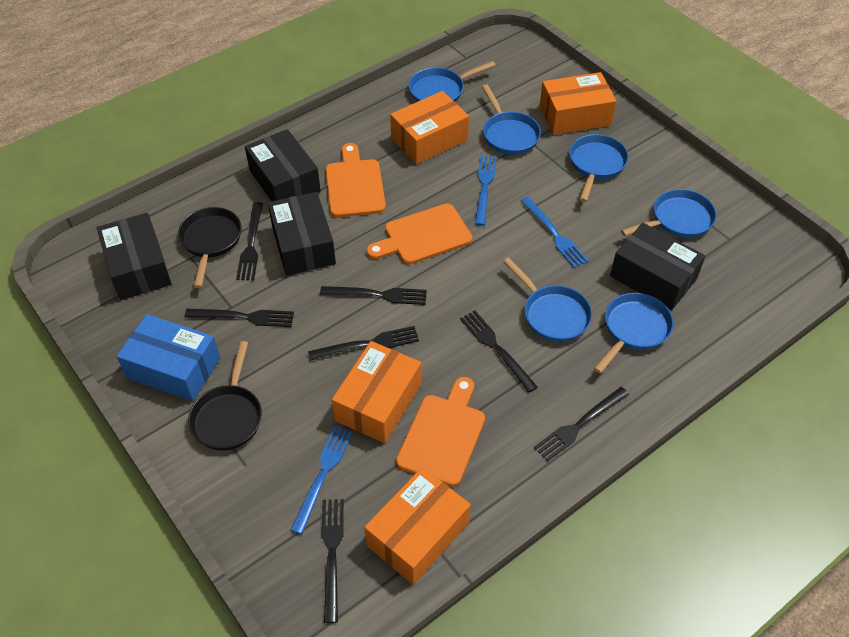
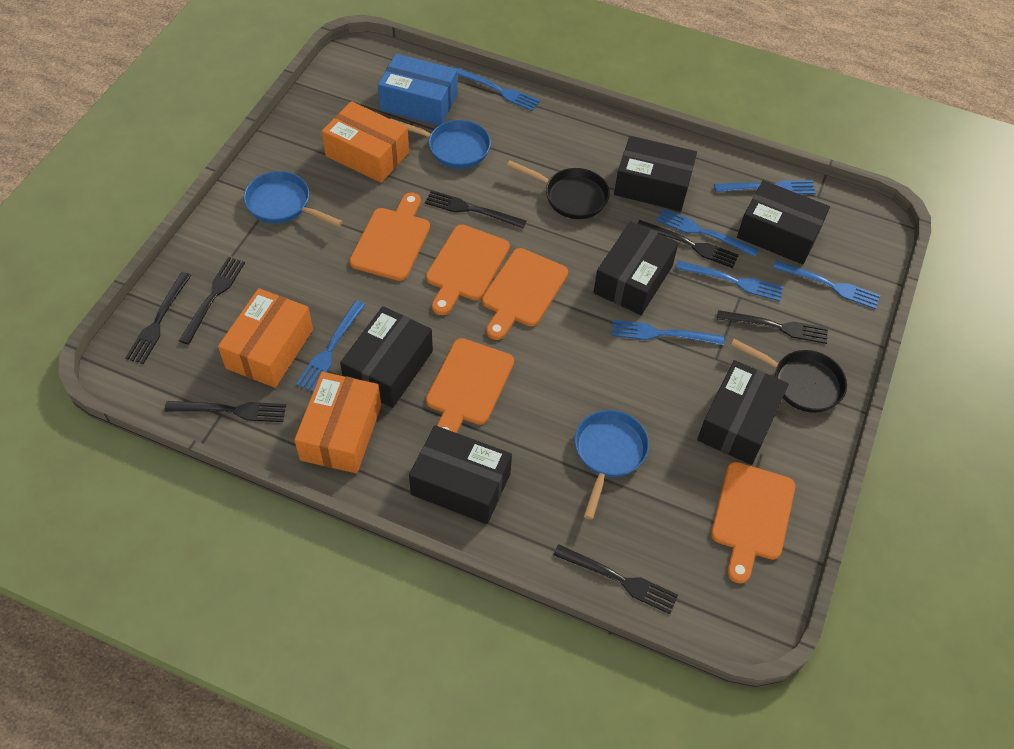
black box: [97,213,172,300] [245,129,321,201] [268,192,336,276] [610,223,705,311] = 4 -> [340,306,433,408] [409,425,512,524] [593,221,678,315] [614,136,697,211] [697,360,789,465] [737,180,830,265] = 6
blue fork: [291,425,353,534] [475,155,496,226] [521,197,589,268] = 3 -> [296,301,365,392] [455,67,540,111] [612,320,724,345] [656,208,759,257] [676,261,783,301] [714,180,816,194] [773,260,880,309] = 7
blue pan: [409,61,496,102] [482,84,541,155] [503,258,592,342] [569,134,629,202] [594,293,674,374] [621,189,717,238] = 6 -> [244,171,343,227] [391,119,491,169] [575,410,649,520] = 3
orange box: [332,341,421,443] [364,467,471,585] [390,91,469,164] [540,72,617,135] = 4 -> [218,288,313,388] [294,372,381,473] [322,101,409,183] = 3
orange cutting board: [325,143,386,218] [366,204,472,264] [396,377,485,487] = 3 -> [349,192,430,281] [426,225,510,315] [426,338,514,433] [482,248,568,340] [711,462,795,583] = 5

